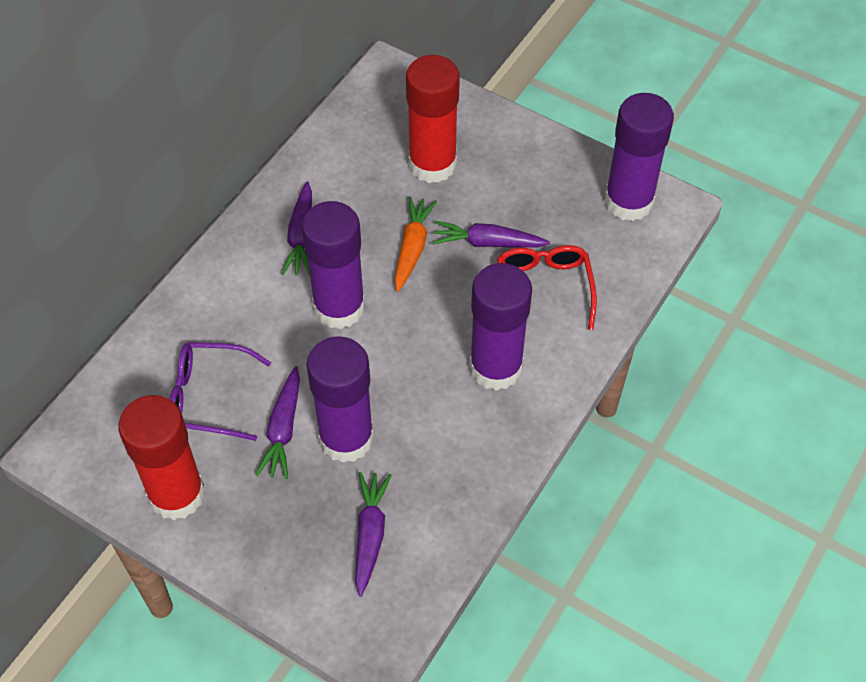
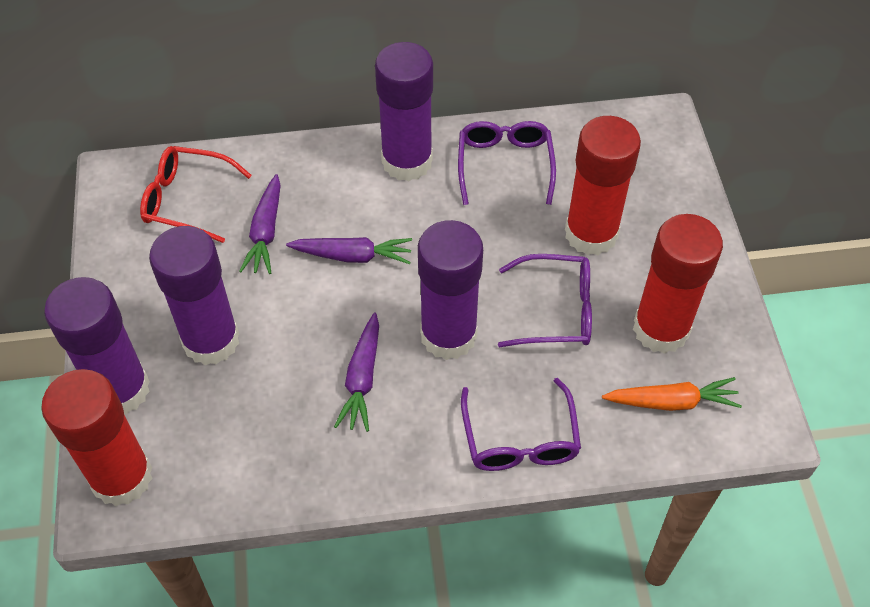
purple carrot: [256,366,300,479] [282,181,312,276] [355,472,392,597] [432,220,550,248] = 4 -> [239,174,281,274] [286,237,412,264] [334,312,379,432] = 3
purple glasses: [170,342,271,441] = 1 -> [458,121,556,205] [461,378,581,471] [498,254,592,347] = 3
red glue stick: [119,395,205,520] [406,55,460,183] = 2 -> [41,369,153,506] [565,116,641,255] [633,214,723,354] = 3

